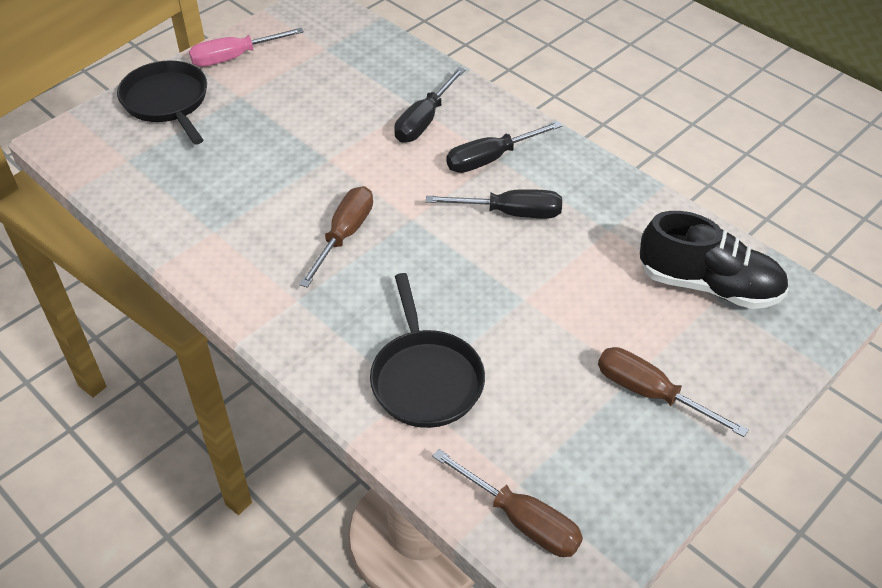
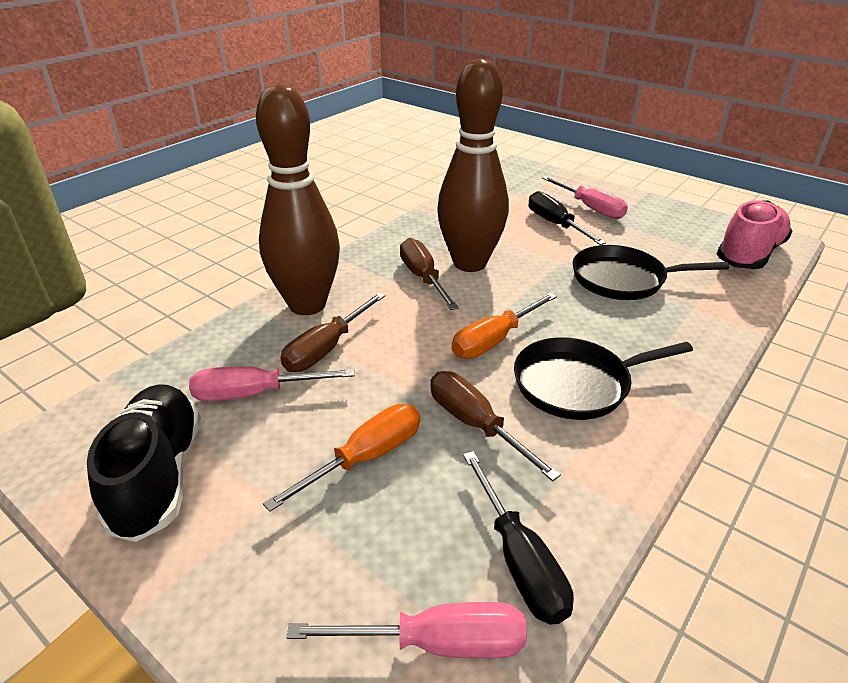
black screwdriver: [394,67,465,142] [426,189,562,218] [446,121,562,173] = 3 -> [463,451,574,624] [529,191,606,245] = 2
brown bowling pin: none = 0 -> [256,84,340,315] [438,59,509,272] = 2
orange screwdriver: none = 0 -> [263,404,420,512] [452,293,557,359] = 2
pink screwdriver: [189,28,304,67] = 1 -> [189,366,354,401] [287,602,527,659] [542,176,628,219] = 3
pink shoe: none = 0 -> [717,200,792,269] = 1

